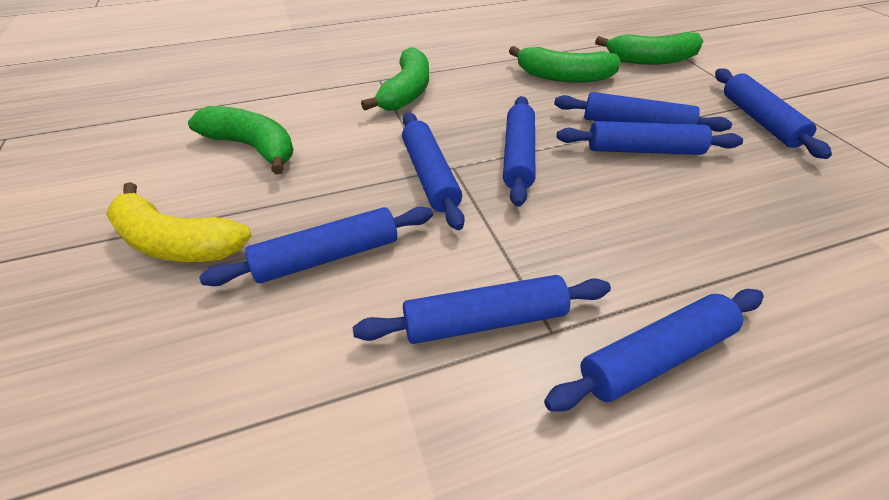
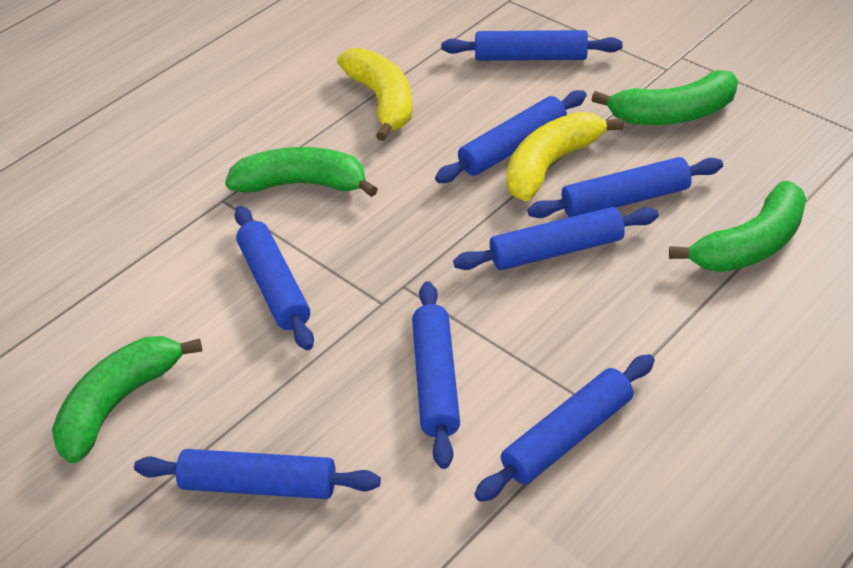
yellow banana: [106,182,252,262] = 1 -> [337,48,413,141] [506,112,624,201] = 2

